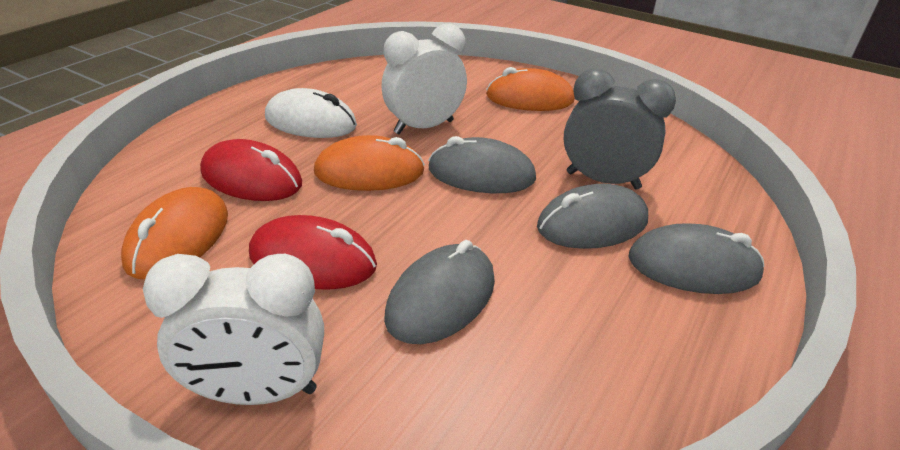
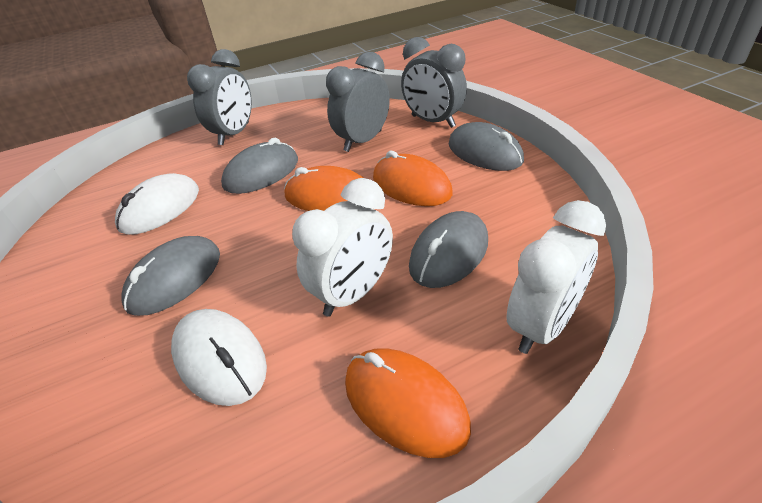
grey clock: [563,68,676,189] = 1 -> [187,49,252,145] [326,52,390,152] [401,37,467,128] = 3
red mouse: [200,139,302,201] [249,215,377,290] = 2 -> none = 0
white mouse: [265,88,357,138] = 1 -> [115,173,199,235] [171,309,267,406] = 2

